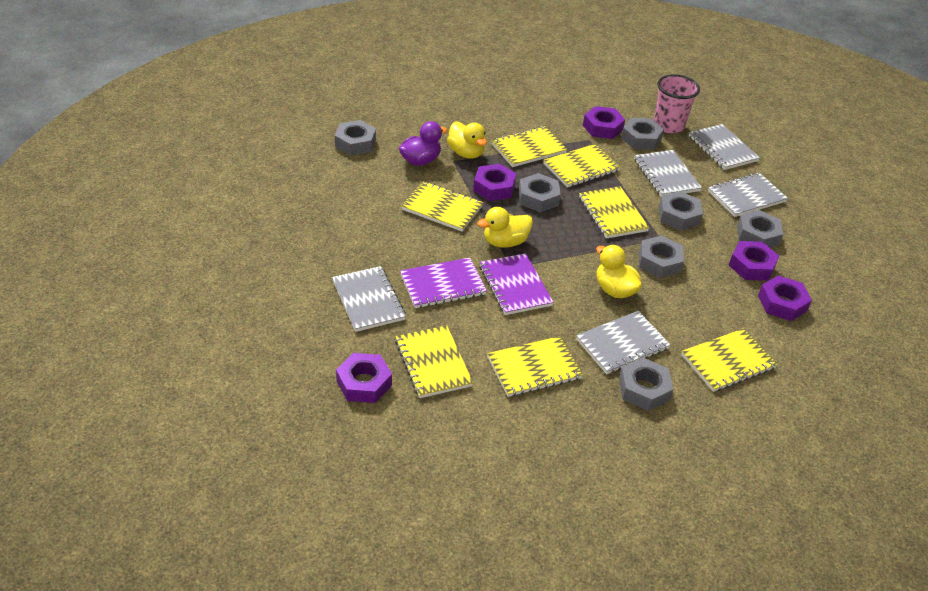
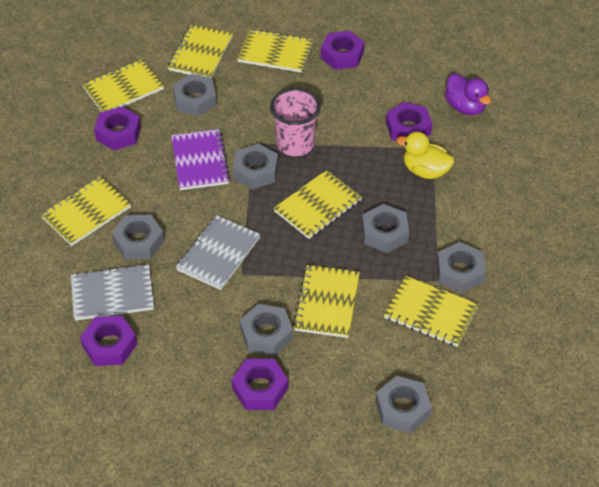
grey notebook: [332,266,406,332] [576,311,671,374] [634,150,702,196] [689,124,760,170] [708,173,788,217] = 5 -> [71,264,154,321] [176,215,261,290] = 2
purple notebook: [400,258,487,308] [480,253,554,315] = 2 -> [171,129,230,190] = 1
yellow duck: [447,121,487,159] [477,207,533,248] [596,245,642,298] = 3 -> [397,132,454,179] = 1

